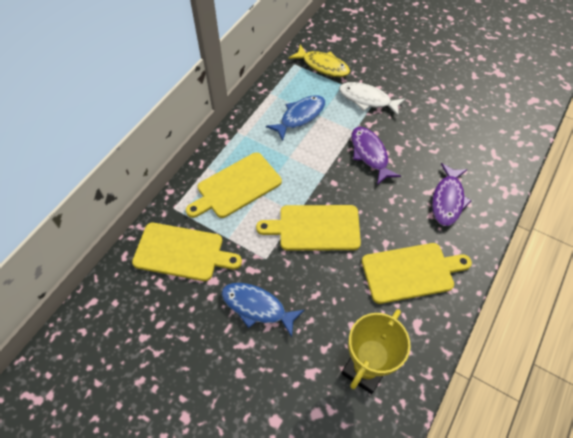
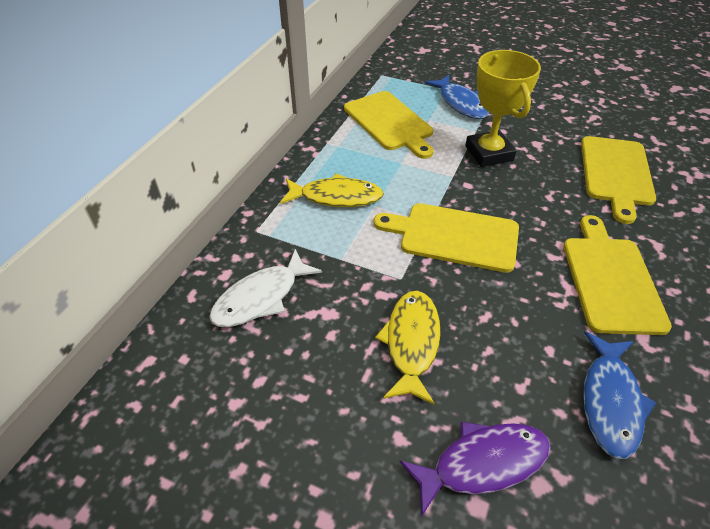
purple fish: [352,127,401,185] [432,163,471,226] = 2 -> [399,422,551,517] = 1
yellow fish: [288,45,350,77] = 1 -> [280,174,384,207] [375,291,441,404] = 2

